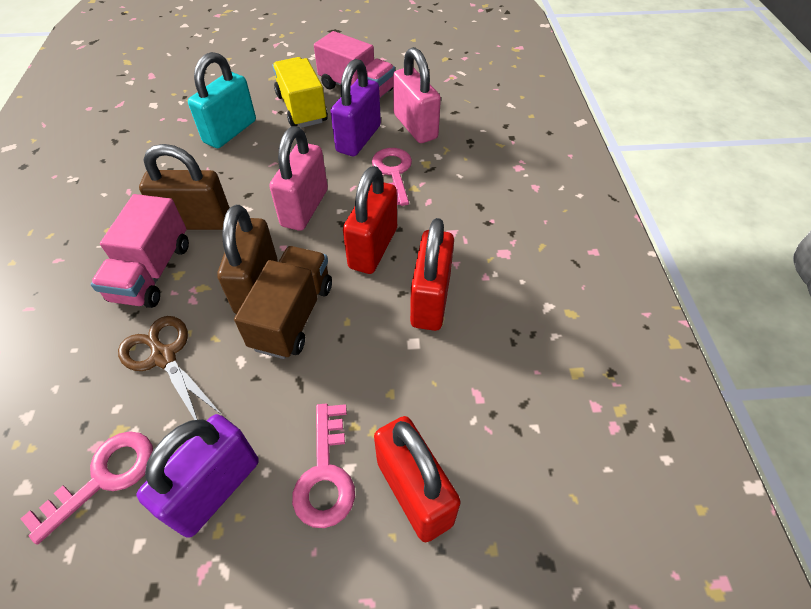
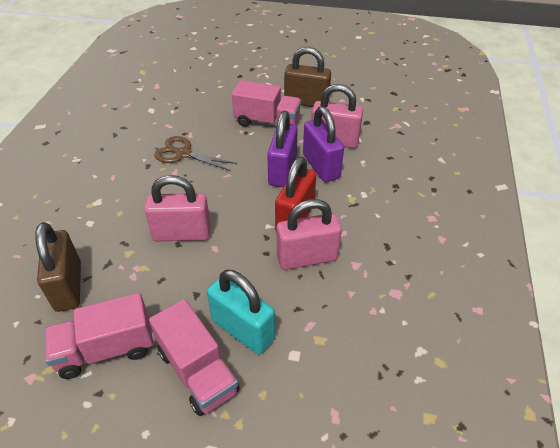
brown truck: [234,246,332,359] = 1 -> none = 0
pink key: [21,431,153,544] [292,404,355,528] [372,148,412,206] = 3 -> none = 0
pink padlock: [269,126,328,231] [393,47,441,143] = 2 -> [144,175,211,241] [277,199,342,270] [311,84,363,148] = 3
pink truck: [91,194,189,308] [314,31,395,98] = 2 -> [44,293,153,379] [149,299,240,416] [232,80,301,127] = 3
red padlock: [343,166,397,274] [374,416,461,542] [410,218,454,331] = 3 -> [275,156,316,232] = 1
yellow truck: [272,57,328,128] = 1 -> none = 0

